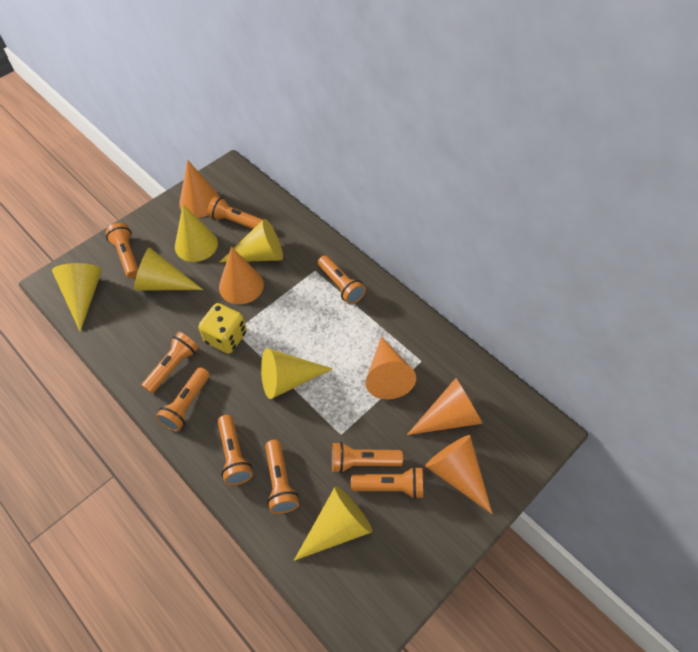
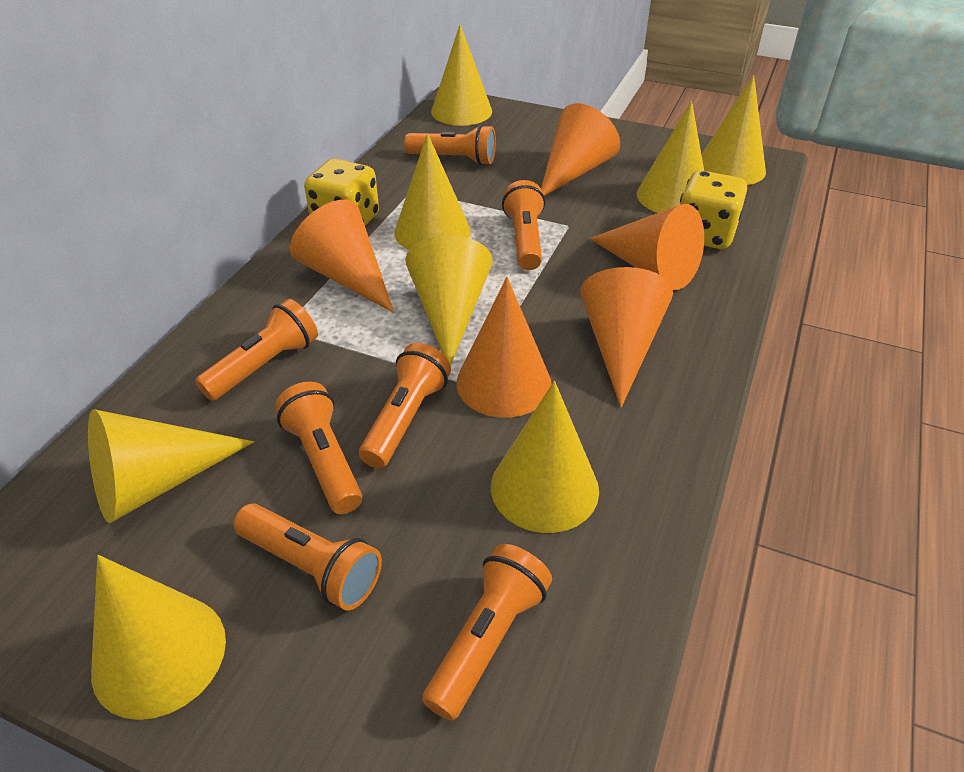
orange flashlight: [106,223,138,278] [141,332,199,394] [156,367,210,432] [207,196,263,229] [218,415,253,485] [265,440,299,514] [318,255,366,305] [332,442,403,473] [351,467,423,499] = 9 -> [195,299,318,401] [234,504,382,611] [275,382,362,514] [359,343,451,468] [404,125,496,165] [422,544,552,721] [502,180,545,270] = 7
yellow cone: [52,263,102,332] [134,247,203,291] [175,204,218,262] [220,219,283,262] [261,348,333,399] [294,486,372,561] = 6 -> [88,409,254,523] [91,555,226,720] [395,133,471,250] [405,235,493,365] [431,25,492,126] [491,381,599,533] [637,101,704,213] [701,75,766,185] = 8
yellow dice: [198,303,247,354] = 1 -> [304,159,379,226] [680,170,747,249] = 2

